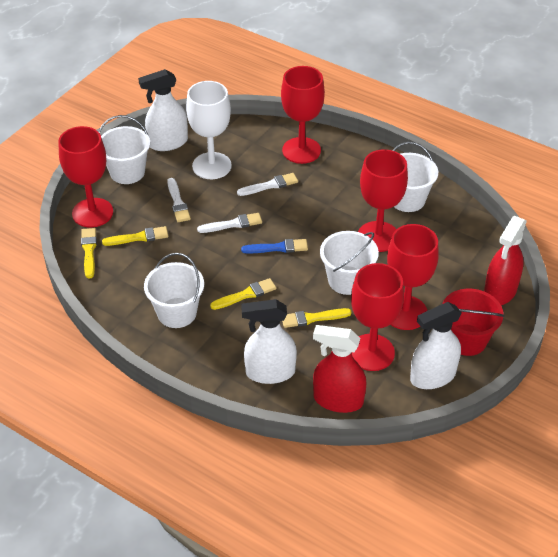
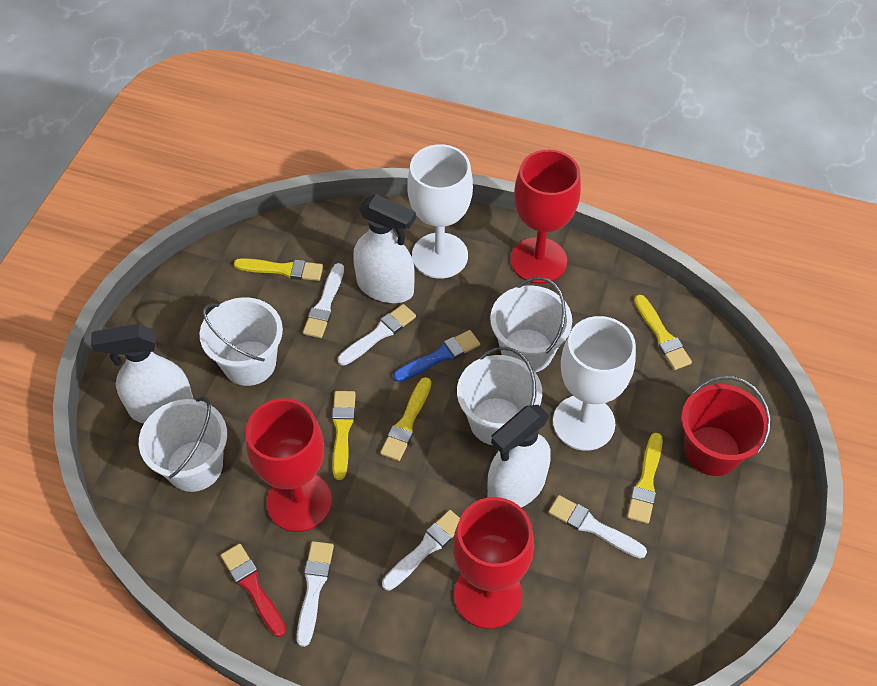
red brush: none = 0 -> [221,544,286,637] = 1
red goblet: [58,126,113,228] [281,66,325,164] [351,263,404,371] [358,149,408,252] [387,224,439,330] = 5 -> [246,399,332,532] [453,497,534,629] [510,149,581,284] = 3
red spray bottle: [313,325,366,413] [484,216,527,305] = 2 -> none = 0
white brush: [167,178,191,222] [197,213,262,233] [237,173,298,196] = 3 -> [297,541,334,647] [303,263,344,338] [338,304,416,366] [382,510,460,591] [548,495,647,559] = 5
white goblet: [186,81,232,179] = 1 -> [407,144,473,279] [553,316,636,451] = 2
yellow brush: [81,228,97,279] [102,226,168,246] [210,278,276,310] [282,308,352,328] = 4 -> [234,258,323,281] [332,391,356,480] [380,377,431,461] [627,433,663,524] [634,294,692,370] = 5

